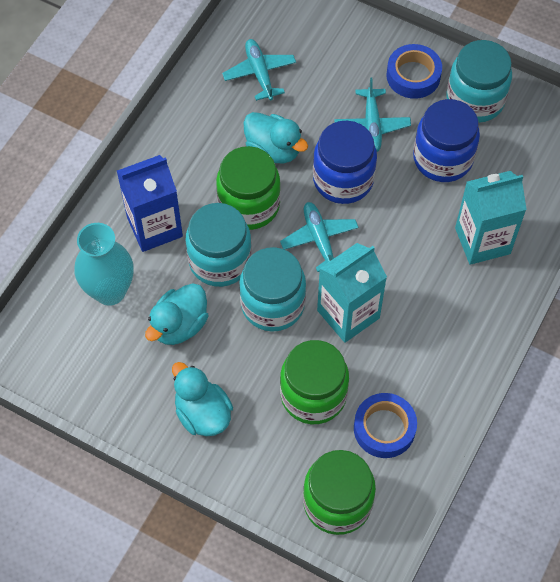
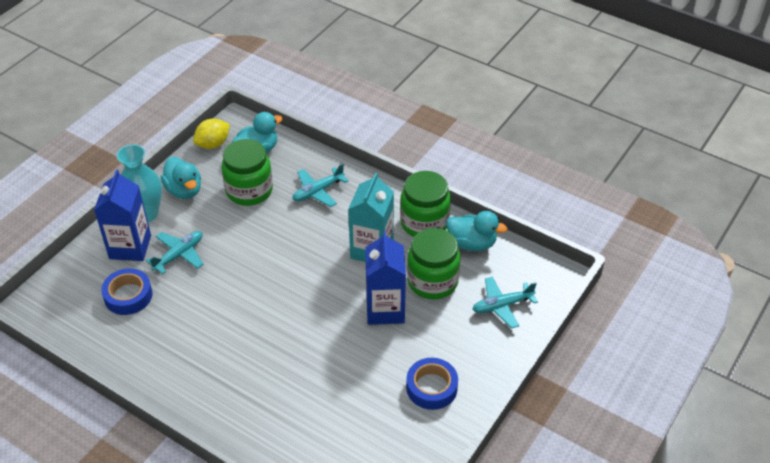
blue carton: [117,155,183,252] = 1 -> [94,170,151,261] [365,231,406,325] = 2
blue jar: [313,121,377,204] [413,99,480,182] = 2 -> none = 0
turquoise carton: [317,243,387,343] [455,171,527,265] = 2 -> [348,173,394,262] = 1
turquoise jar: [185,203,252,287] [239,247,306,332] [446,40,512,123] = 3 -> none = 0
yellow lemon: none = 0 -> [193,118,230,149] = 1

